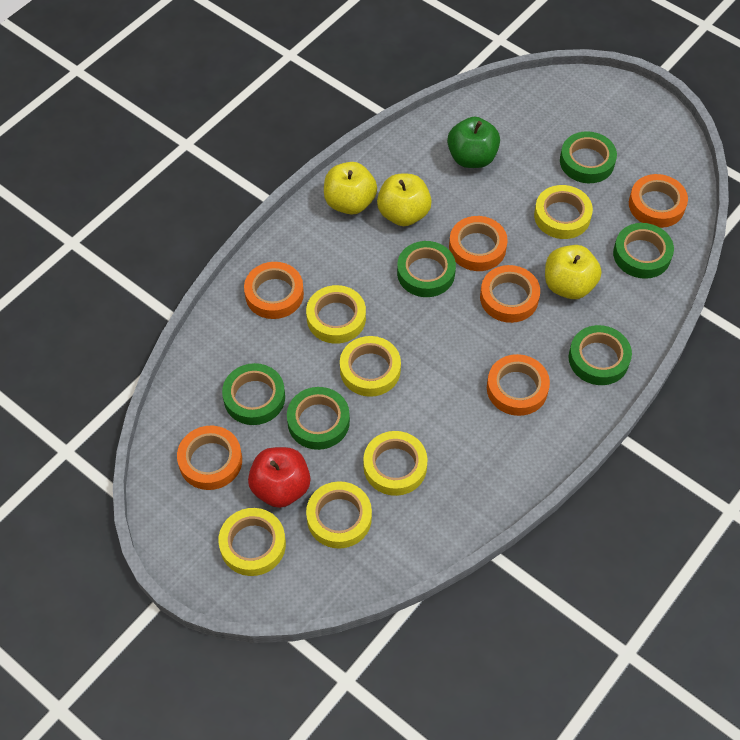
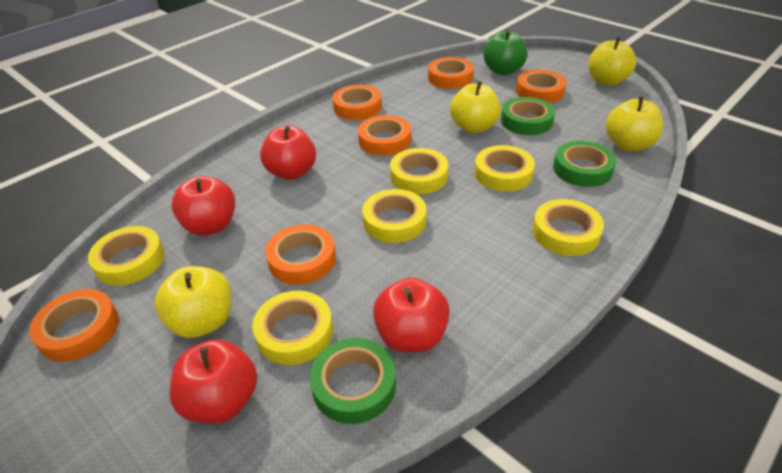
green tape: [222,363,285,425] [287,387,350,450] [397,241,456,297] [560,131,617,183] [568,325,632,385] [613,223,674,279] = 6 -> [310,338,396,424] [501,97,555,135] [553,141,616,187] = 3
red apple: [248,447,310,508] = 1 -> [170,339,257,424] [171,176,235,235] [260,126,316,180] [373,278,450,352] = 4
yellow apple: [324,162,377,215] [377,174,432,226] [545,245,601,299] = 3 -> [154,266,231,338] [450,81,501,133] [589,37,637,86] [606,97,663,151] = 4

